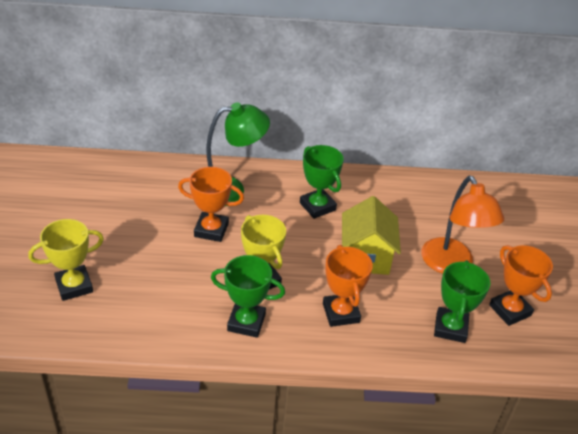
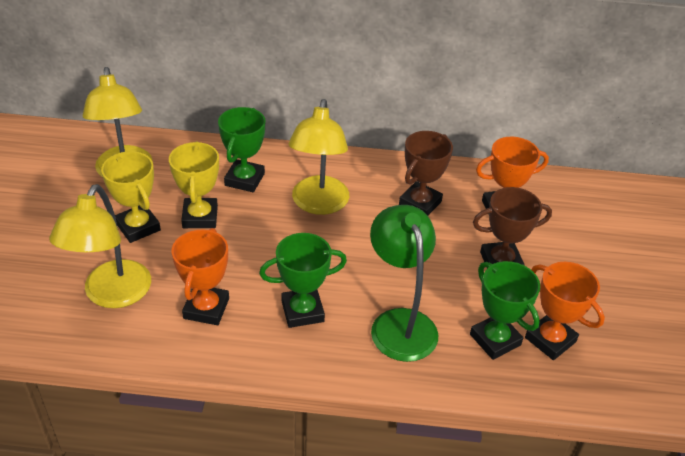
brown trophy: none = 0 -> [399,131,453,215] [473,187,552,266] = 2
orange lamp: [421,176,504,274] = 1 -> none = 0
yellow house: [342,196,401,275] = 1 -> none = 0
yellow lamp: none = 0 -> [49,184,151,308] [82,67,153,177] [289,99,349,215] = 3

